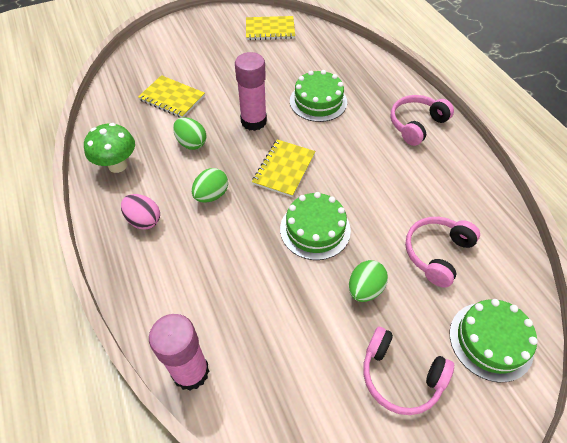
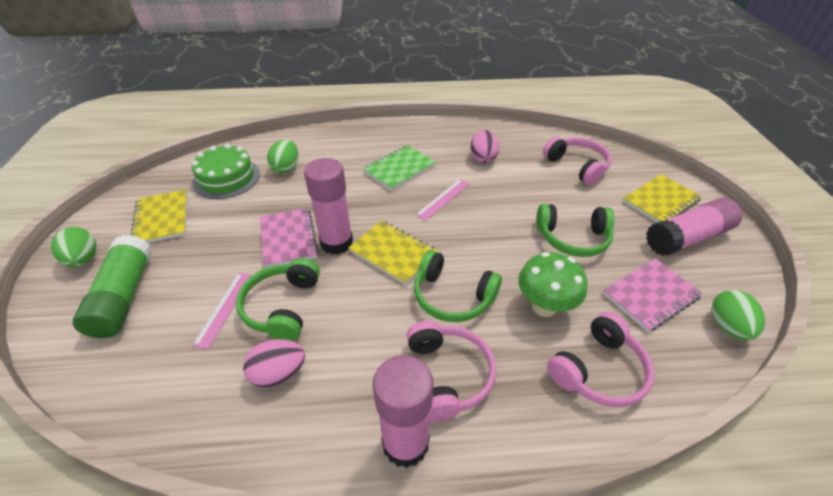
green cake: [280,192,351,260] [290,70,347,122] [450,299,538,382] = 3 -> [192,144,260,199] = 1
green glue stick: none = 0 -> [73,234,152,338] = 1
green headphones: none = 0 -> [236,258,320,341] [414,250,502,322] [536,204,615,257] = 3
green notebook: none = 0 -> [363,145,436,190] = 1
pink egg: [121,194,160,230] = 1 -> [243,339,305,388] [471,130,499,163] = 2
pink glue stick: [149,314,209,391] [235,52,267,131] = 2 -> [304,158,353,255] [373,355,434,468] [646,198,742,256] = 3
pink notebook: none = 0 -> [260,208,319,268] [603,258,703,332] = 2
pink ruler: none = 0 -> [192,273,252,349] [416,179,470,221] = 2

